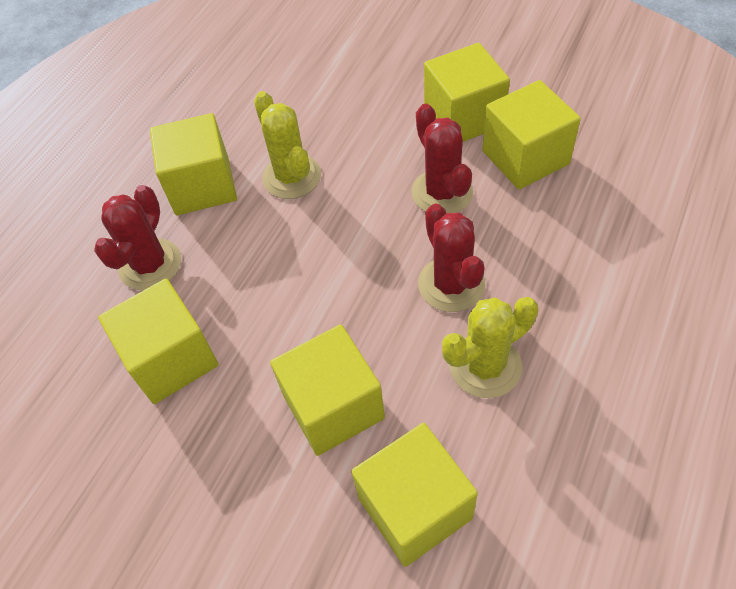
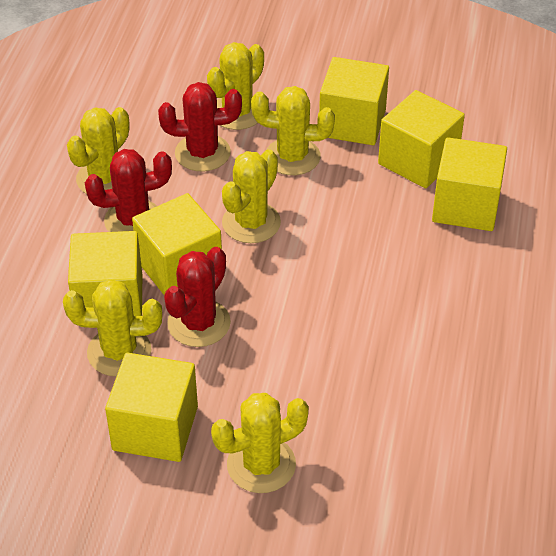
yellow cactus: [254,91,321,199] [442,297,538,398] = 2 -> [63,279,162,377] [67,107,130,194] [207,42,264,130] [211,393,309,493] [222,149,281,243] [251,86,335,175] = 6

